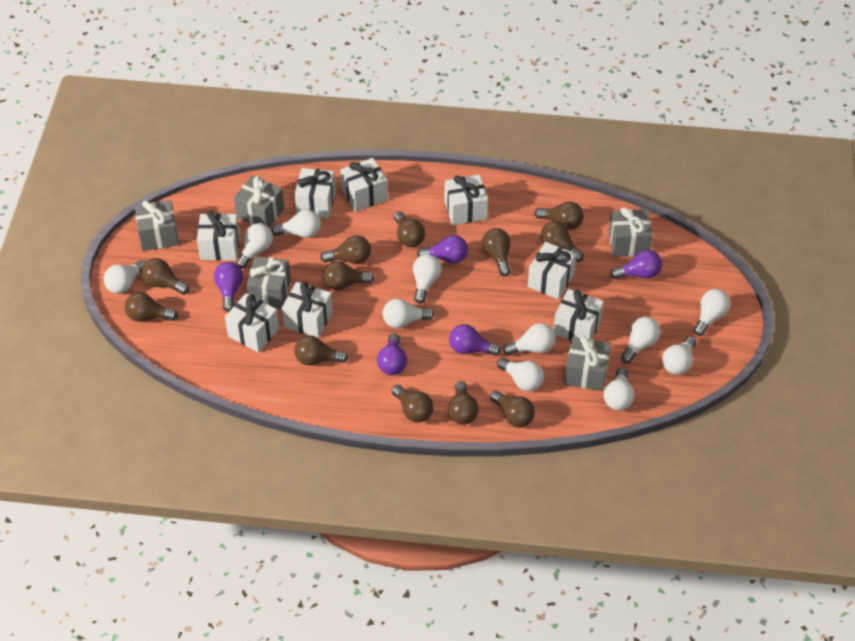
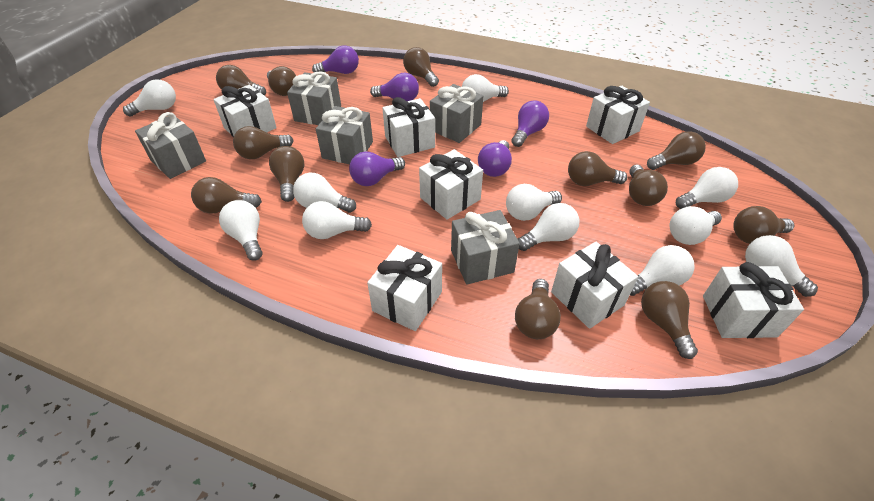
white gift: [197,211,240,261] [225,293,279,353] [282,282,333,338] [295,168,336,218] [341,158,388,212] [445,175,488,225] [528,242,577,300] [553,289,604,341] = 8 -> [213,85,277,137] [367,245,442,331] [382,97,435,157] [419,149,483,220] [551,242,638,329] [586,86,650,144] [703,262,804,338] = 7

